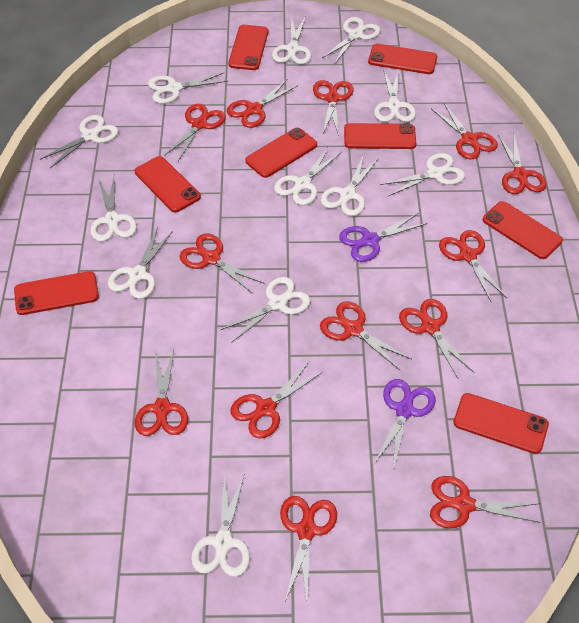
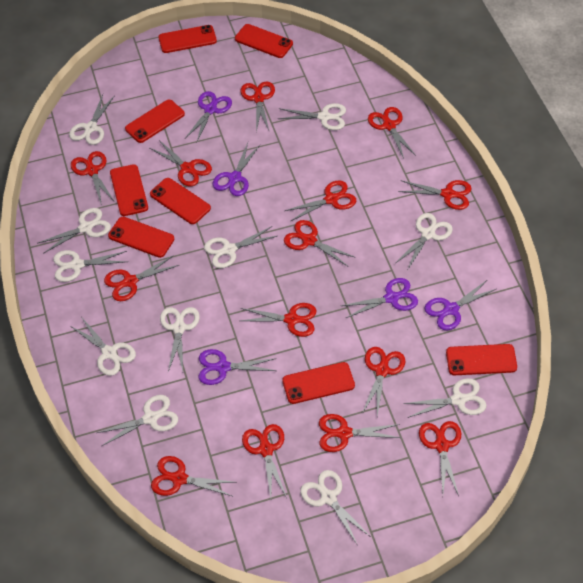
purple scissors: [339,213,427,262] [374,379,436,471] = 2 -> [185,91,232,142] [199,349,277,385] [212,143,260,196] [342,278,418,318] [424,280,496,330] = 5
red scissors: [135,350,188,436] [164,104,226,161] [179,234,265,294] [227,80,298,128] [230,362,323,439] [280,496,337,601] [313,80,354,136] [320,302,412,371] [399,299,474,378] [430,476,541,529] [431,103,498,159] [439,230,507,303] [498,135,547,194] = 13 -> [71,151,114,206] [104,256,179,301] [150,140,212,186] [151,456,235,496] [240,303,317,337] [241,82,275,132] [242,424,287,498] [284,180,356,221] [284,220,356,266] [319,414,400,452] [362,347,406,416] [368,107,416,159] [399,180,472,210] [419,421,461,496] = 14
white scissors: [40,115,119,168] [90,177,137,242] [108,227,173,299] [148,73,228,104] [191,473,250,577] [221,277,311,342] [272,16,311,64] [274,147,342,205] [321,155,379,216] [322,17,381,64] [374,71,416,122] [380,153,465,196] = 12 -> [38,208,111,254] [53,250,127,282] [69,94,114,145] [70,318,136,376] [97,395,178,446] [160,307,200,372] [204,226,277,268] [278,103,346,130] [300,470,371,546] [396,213,453,269] [404,378,486,418] = 11

